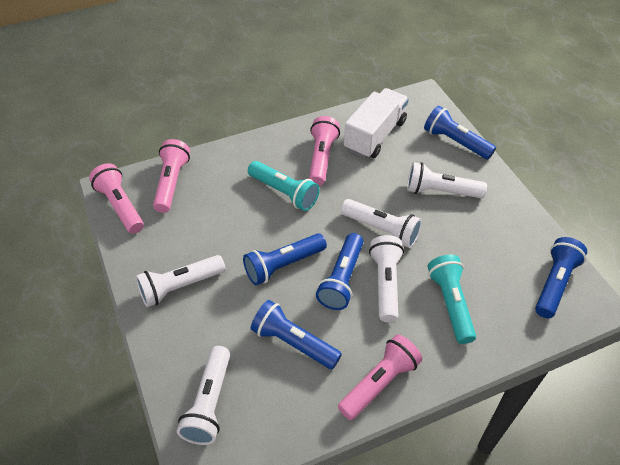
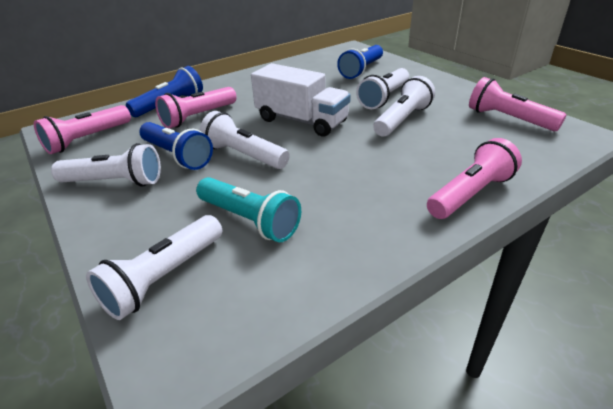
blue flashlight: [243,233,327,285] [251,300,342,369] [316,233,363,310] [424,106,496,159] [535,237,587,318] = 5 -> [126,66,203,117] [139,122,213,170] [337,45,383,79] = 3
turquoise flashlight: [248,161,320,211] [428,254,476,344] = 2 -> [196,177,301,242] = 1

